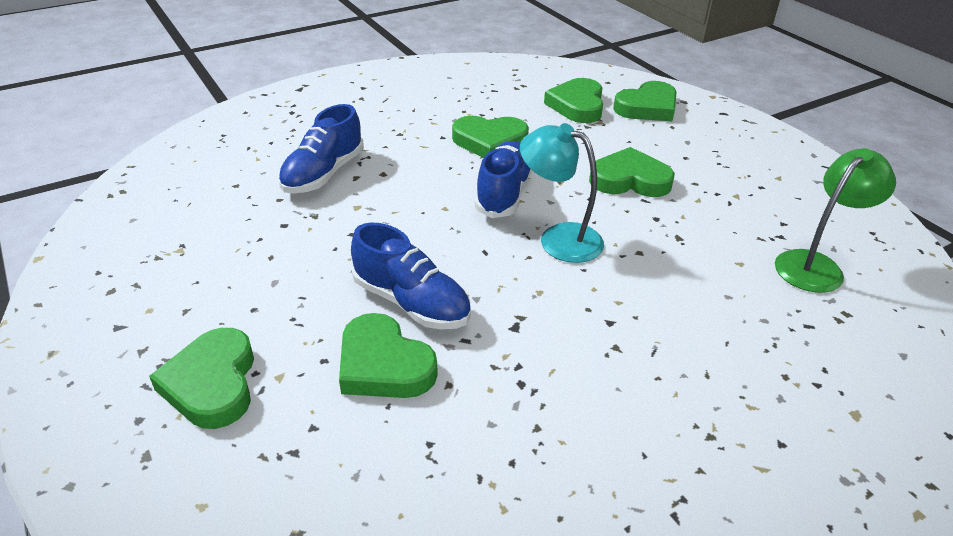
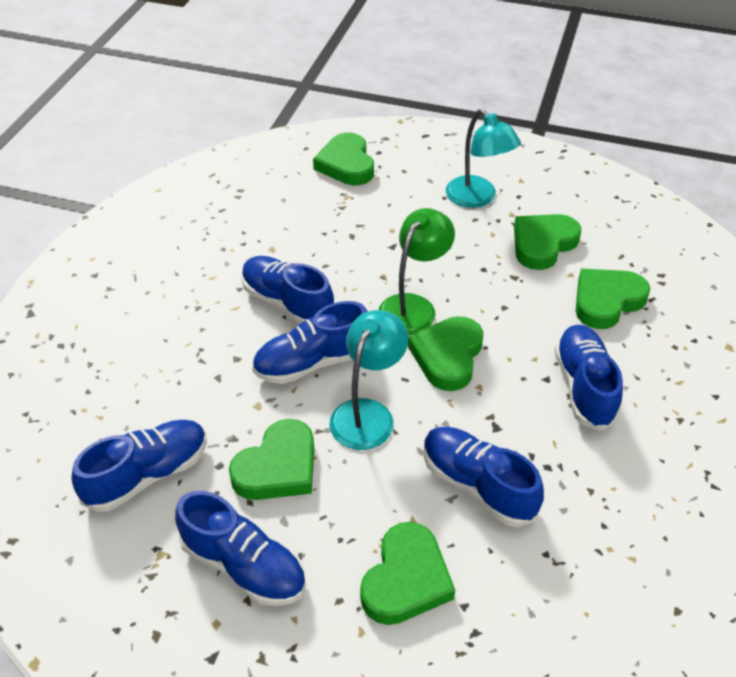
blue shoe: [278,104,364,193] [351,222,471,329] [475,141,532,218] = 3 -> [71,420,207,512] [175,491,306,606] [242,256,334,324] [252,301,368,384] [424,427,544,527] [554,325,623,431] = 6
turquoise lamp: [520,123,604,263] = 1 -> [329,310,408,450] [446,109,521,208] = 2

